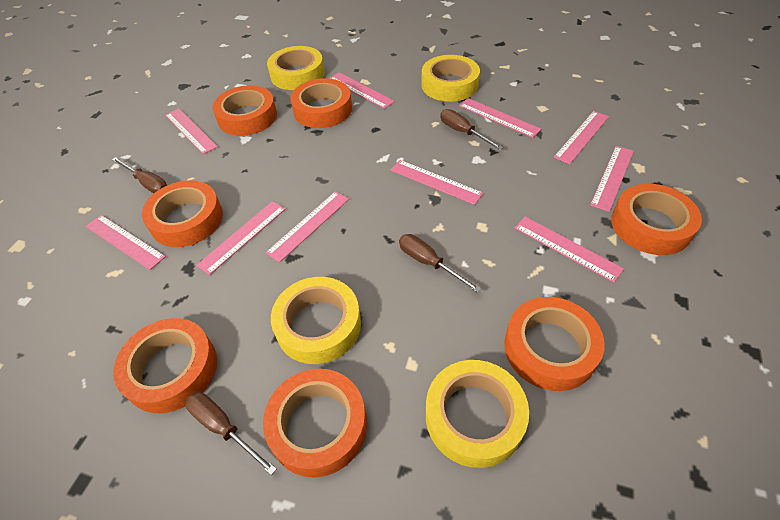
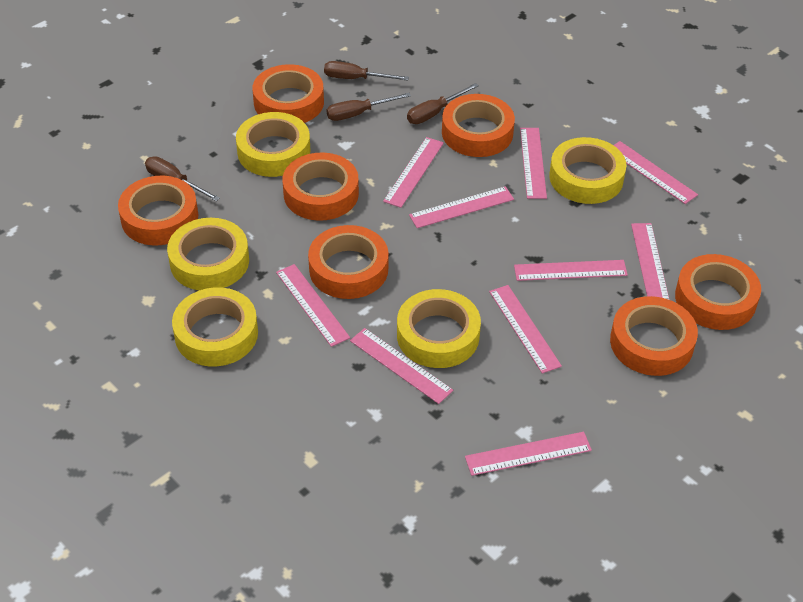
yellow tape: [267,46,325,90] [271,277,361,364] [422,55,480,102] [426,360,529,468] = 4 -> [167,218,249,290] [172,287,258,366] [236,112,310,177] [397,289,481,368] [549,137,626,204] = 5

